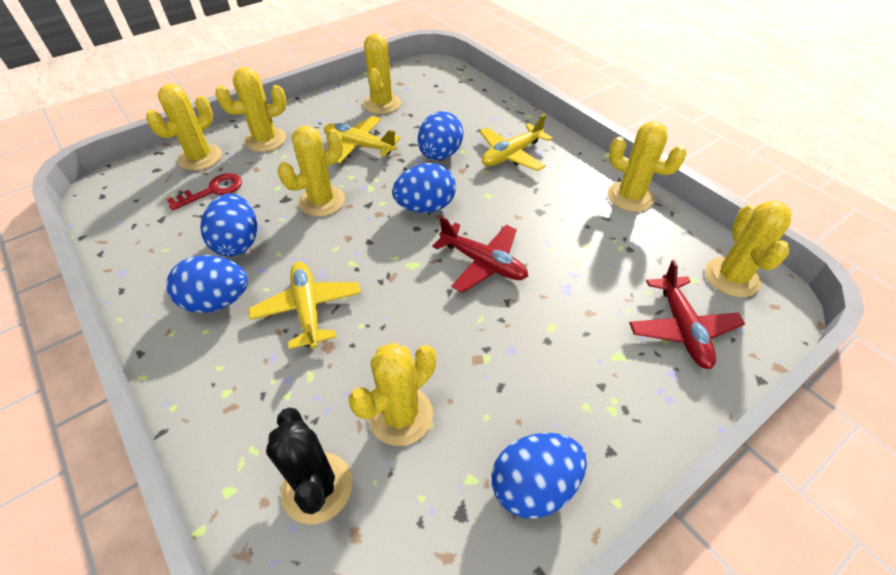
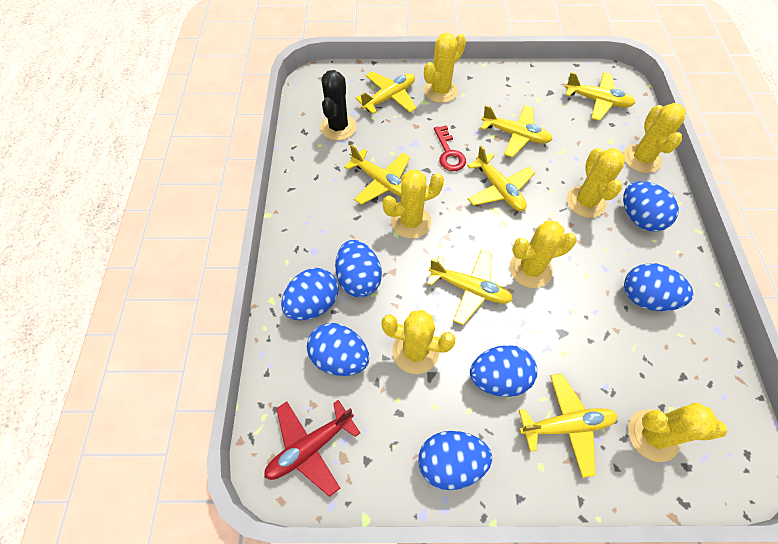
blue egg: [166,255,248,313] [200,194,257,256] [392,163,456,213] [418,111,464,160] [492,433,587,519] = 5 -> [281,268,338,320] [307,323,369,376] [335,240,382,297] [418,431,492,490] [470,345,537,397] [623,181,679,231] [624,264,693,311] = 7
red plane: [432,216,528,293] [629,260,745,369] = 2 -> [264,400,360,497] = 1
yellow plane: [248,262,361,349] [324,116,401,163] [480,114,553,171] = 3 -> [344,145,410,205] [355,72,417,114] [427,249,513,325] [467,145,535,211] [480,105,553,158] [519,373,618,478] [565,72,635,121] = 7

